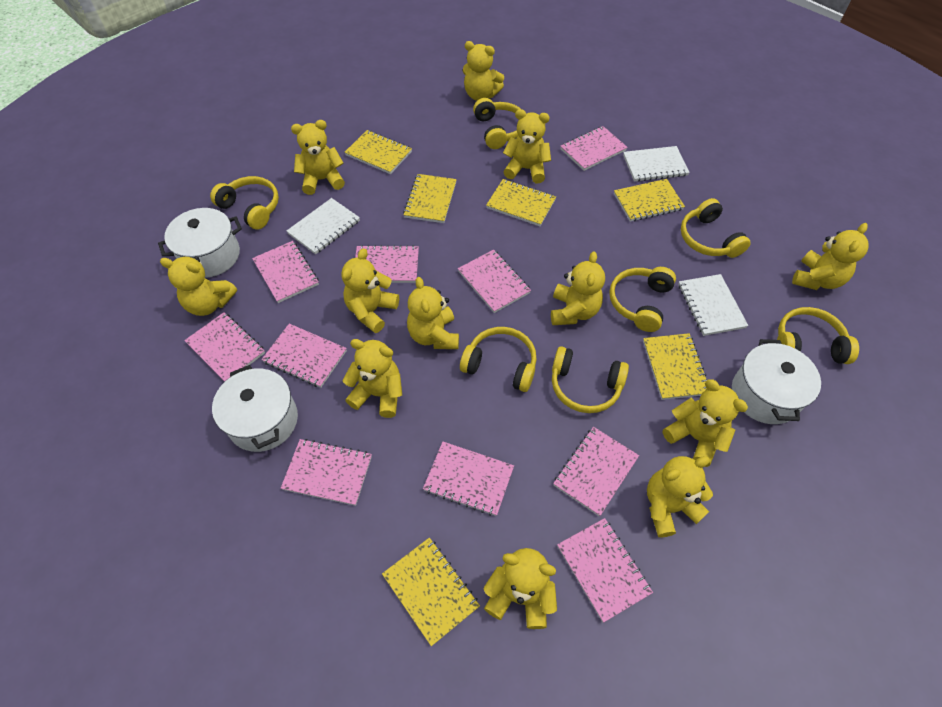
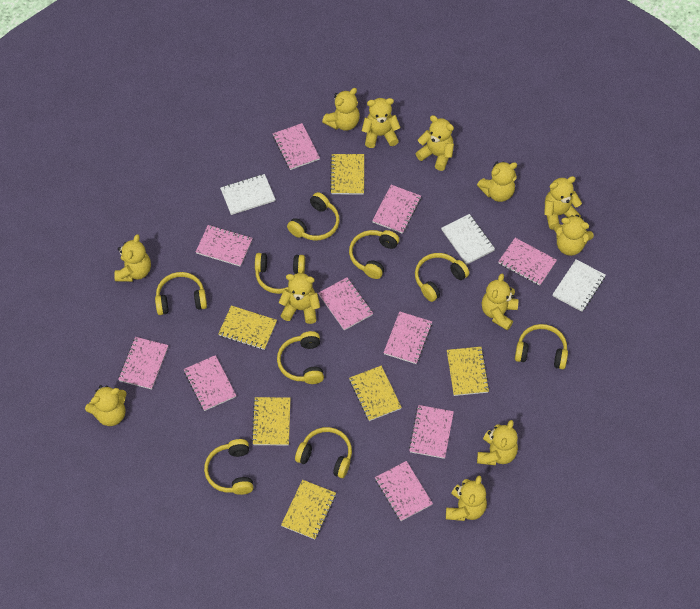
white pot: [158,208,242,278] [212,365,298,452] [732,339,821,424] = 3 -> none = 0
yellow headphones: [210,176,279,230] [460,327,537,392] [473,98,521,149] [552,346,629,413] [609,267,676,332] [681,198,751,258] [777,307,859,364] = 7 -> [155,272,207,315] [204,439,253,495] [255,253,305,294] [277,331,324,384] [287,192,340,240] [295,427,352,478] [349,230,399,279] [415,253,469,302] [515,324,568,369] = 9

